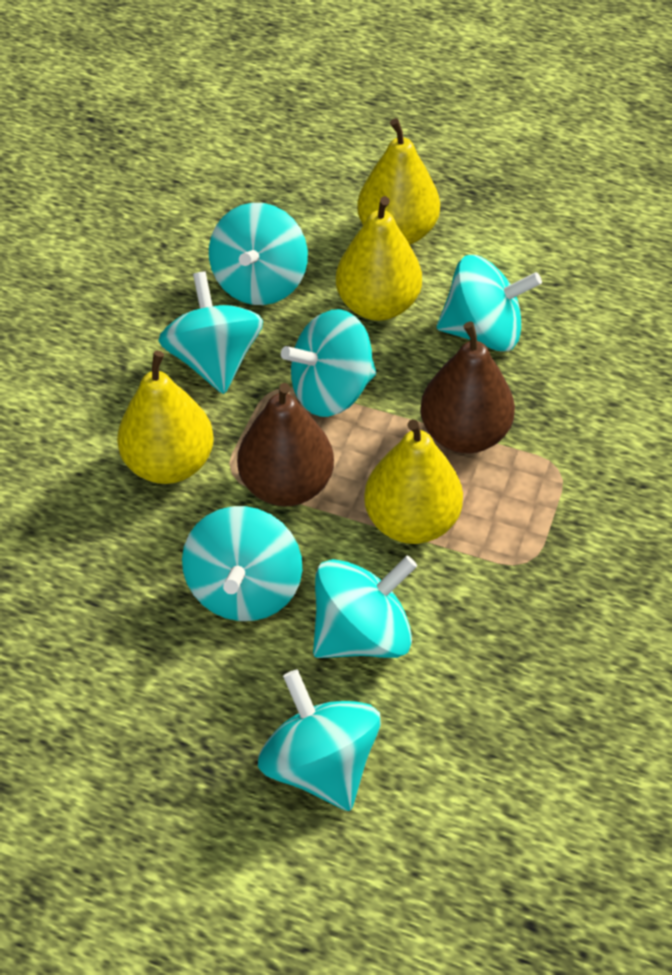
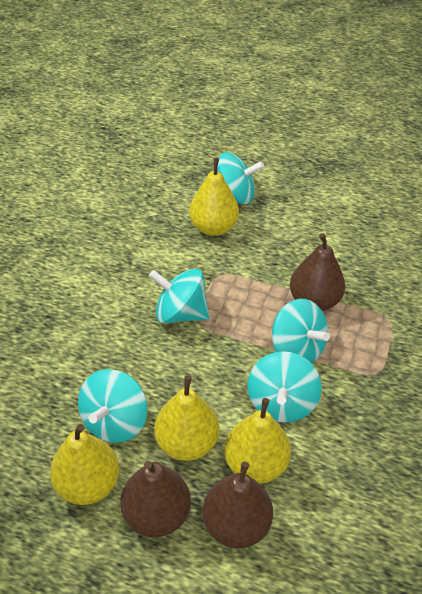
brown pear: [237,383,334,507] [420,322,515,453] = 2 -> [120,461,191,537] [202,462,273,548] [290,233,345,311] = 3
turquoise spinning top: [158,272,263,394] [182,506,302,621] [209,203,308,305] [258,670,381,811] [281,309,377,417] [313,556,417,658] [437,255,542,352] = 7 -> [78,369,147,443] [149,269,209,324] [217,152,264,204] [248,351,322,423] [272,299,330,363] = 5

